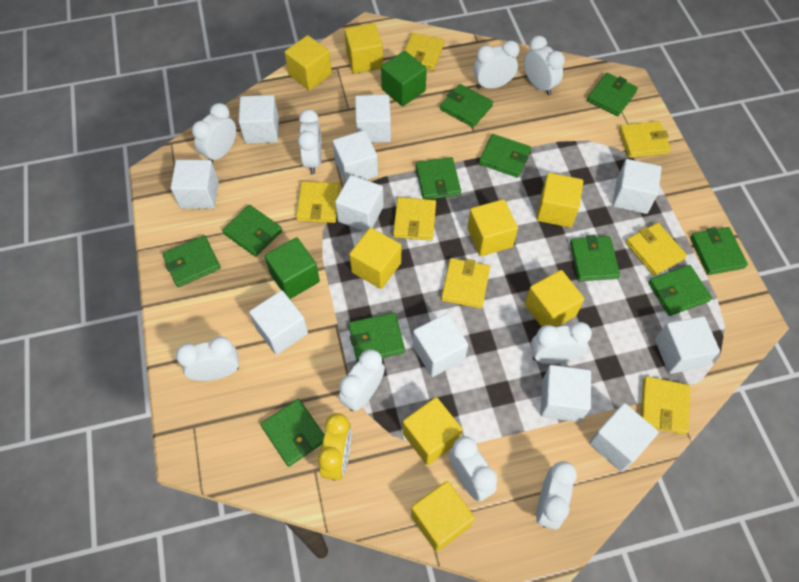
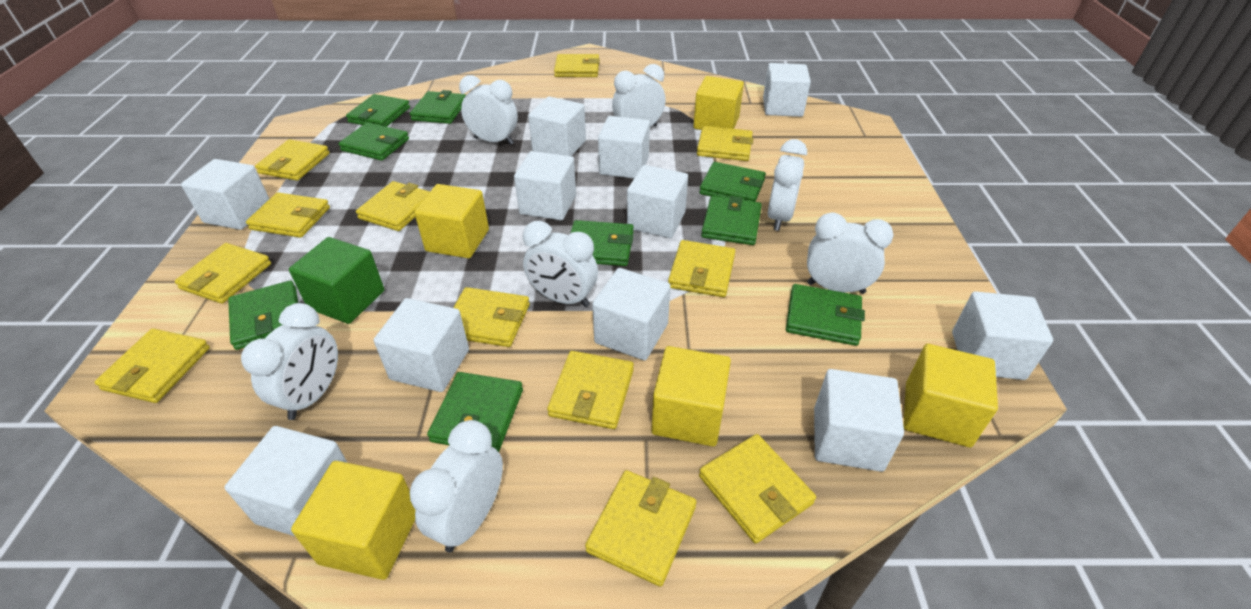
green cube: [265,237,320,299] [381,51,427,106] = 2 -> [289,237,385,324] = 1
green wallet: [162,235,221,287] [222,205,282,257] [261,399,324,467] [348,313,405,362] [416,157,461,199] [440,84,493,127] [479,134,531,178] [570,235,620,281] [587,73,638,116] [648,265,712,316] [690,227,748,275] = 11 -> [228,280,298,350] [339,122,409,161] [346,94,410,127] [410,90,466,124] [427,372,523,452] [570,220,634,266] [699,162,766,202] [701,196,762,245] [786,284,865,346] = 9
white clock: [176,336,239,381] [192,103,236,163] [298,110,322,174] [339,349,385,411] [449,436,497,501] [473,40,519,89] [524,36,565,96] [531,322,592,364] [536,461,577,530] = 9 -> [241,303,338,420] [410,420,503,552] [459,75,518,145] [523,221,598,307] [612,64,666,127] [768,139,807,231] [807,213,893,294] = 7
yellow clock: [318,413,352,481] = 1 -> none = 0
yellow cube: [284,35,332,90] [344,23,383,74] [349,228,401,289] [403,397,463,465] [411,481,475,552] [467,199,518,256] [525,270,584,327] [536,173,584,228] = 8 -> [291,461,416,580] [414,184,489,258] [651,346,731,447] [693,76,744,130] [903,344,998,447] = 5
yellow wallet: [296,181,340,223] [393,197,436,240] [404,33,444,71] [441,258,490,309] [619,121,671,158] [626,223,687,276] [641,376,690,435] = 7 -> [95,328,210,403] [175,243,271,304] [246,192,330,238] [255,139,329,181] [356,181,430,231] [453,287,530,347] [547,351,634,429] [554,54,600,77] [585,470,697,587] [668,240,735,297] [697,126,753,161] [699,434,816,544] = 12

